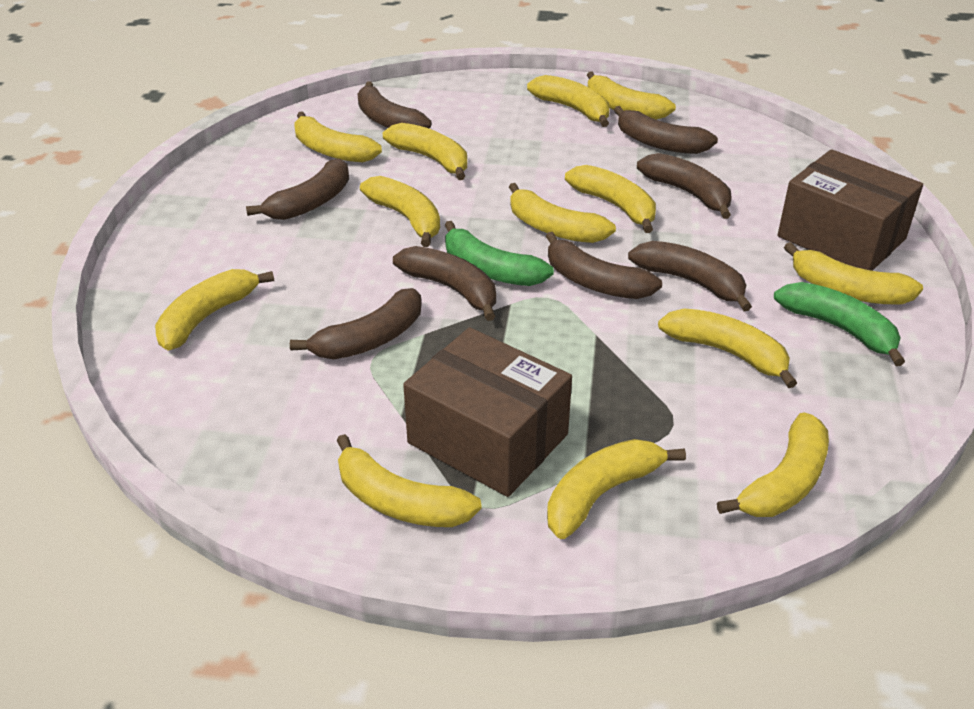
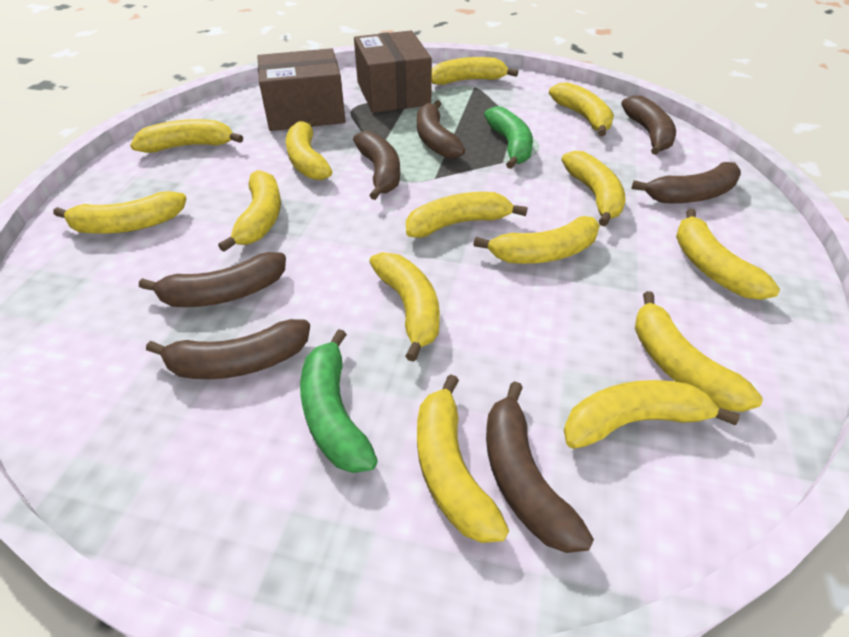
brown banana: [246,158,349,220] [290,288,421,359] [358,81,431,128] [393,246,496,321] [546,232,662,299] [614,106,718,154] [628,241,752,311] [637,153,732,219] = 8 -> [139,252,286,307] [146,319,310,379] [353,131,400,200] [417,100,465,159] [486,381,594,553] [622,95,676,155] [631,162,741,204] = 7
yellow banana: [155,269,274,351] [295,111,382,163] [336,434,482,527] [360,176,440,247] [383,123,467,180] [509,183,616,243] [527,75,610,127] [547,439,686,539] [565,165,656,233] [587,71,676,120] [658,309,797,388] [717,412,829,517] [784,242,923,304] = 13 -> [53,191,187,234] [130,119,243,153] [218,170,281,252] [286,117,333,180] [369,252,440,362] [406,192,528,238] [417,374,509,543] [432,57,518,85] [473,216,600,264] [549,82,614,137] [562,151,626,227] [564,380,740,449] [635,291,763,412] [676,209,780,300] = 14

